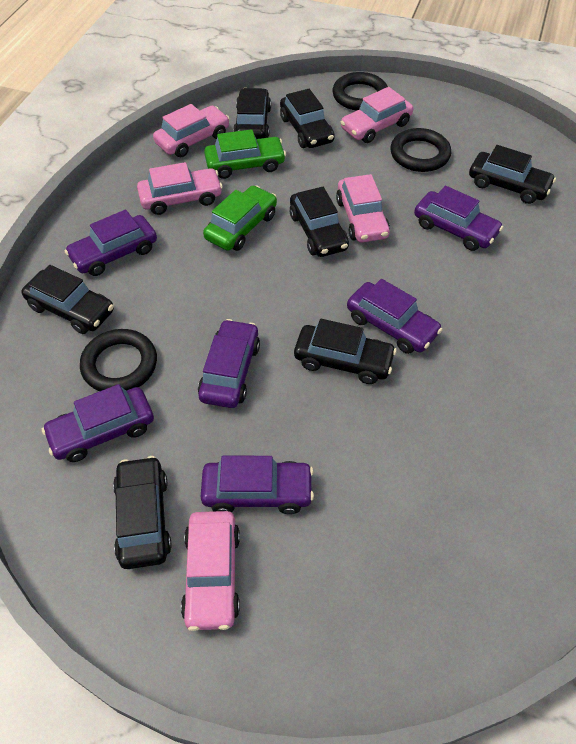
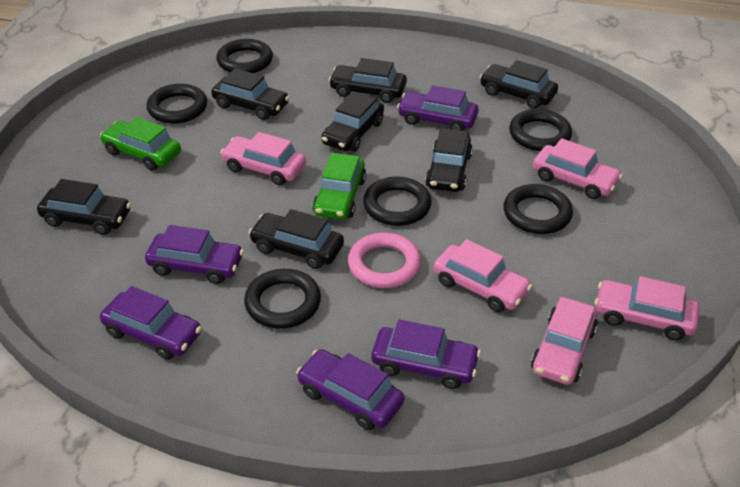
black ring: [80,329,157,391] [333,72,388,111] [390,128,451,172] = 3 -> [146,84,207,124] [217,39,273,73] [244,269,321,329] [363,176,431,226] [503,184,573,234] [509,109,572,151] = 6
pink ring: none = 0 -> [348,233,421,288] = 1
purple car: [42,384,154,462] [65,210,157,276] [198,319,260,408] [201,456,314,514] [347,279,443,354] [414,186,503,251] = 6 -> [100,286,202,360] [145,225,244,284] [296,349,404,430] [371,319,481,389] [397,85,479,131] = 5

